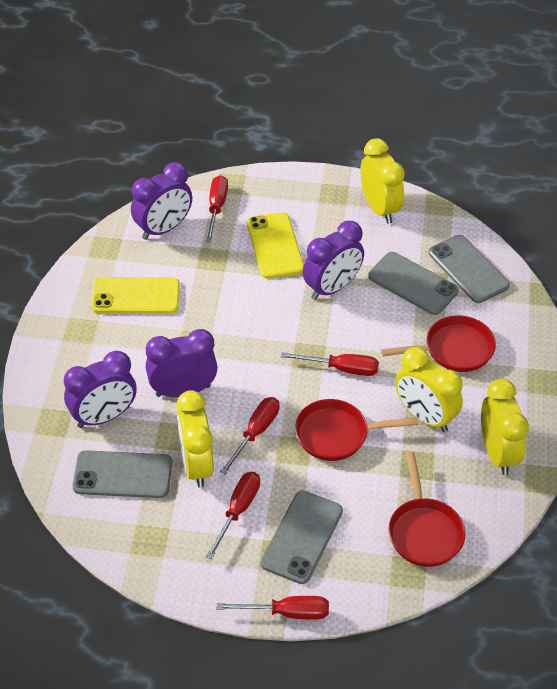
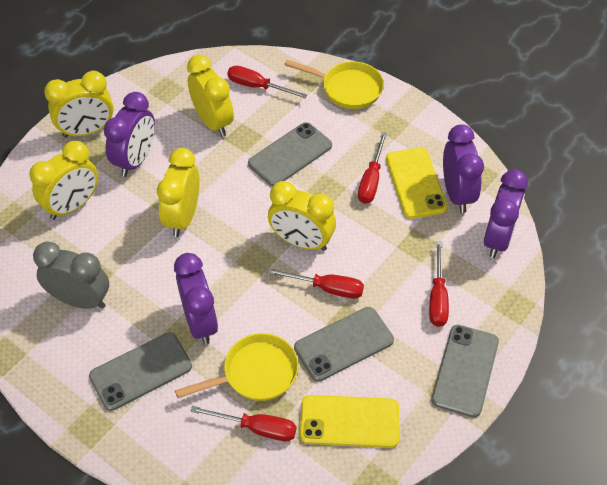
grey clock: none = 0 -> [33,242,109,309] = 1
red pan: [295,399,419,461] [381,315,496,372] [388,452,466,567] = 3 -> none = 0
yellow clock: [176,390,214,488] [360,138,405,224] [395,347,463,432] [481,379,529,475] = 4 -> [29,141,98,220] [44,71,114,138] [157,148,200,237] [187,55,234,137] [268,181,336,251] = 5
yellow pan: none = 0 -> [175,333,299,401] [285,60,384,109] = 2

